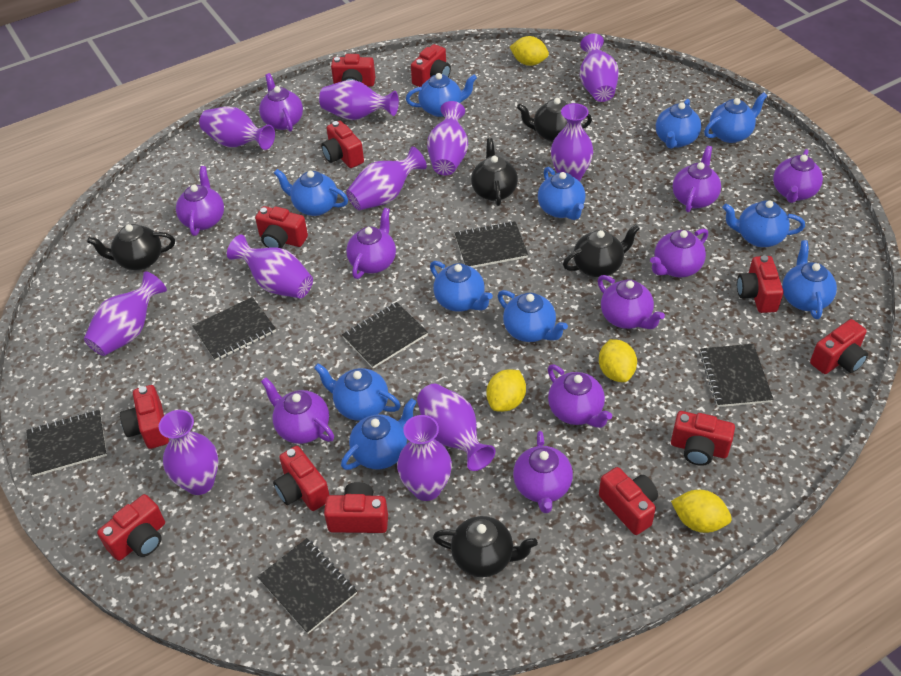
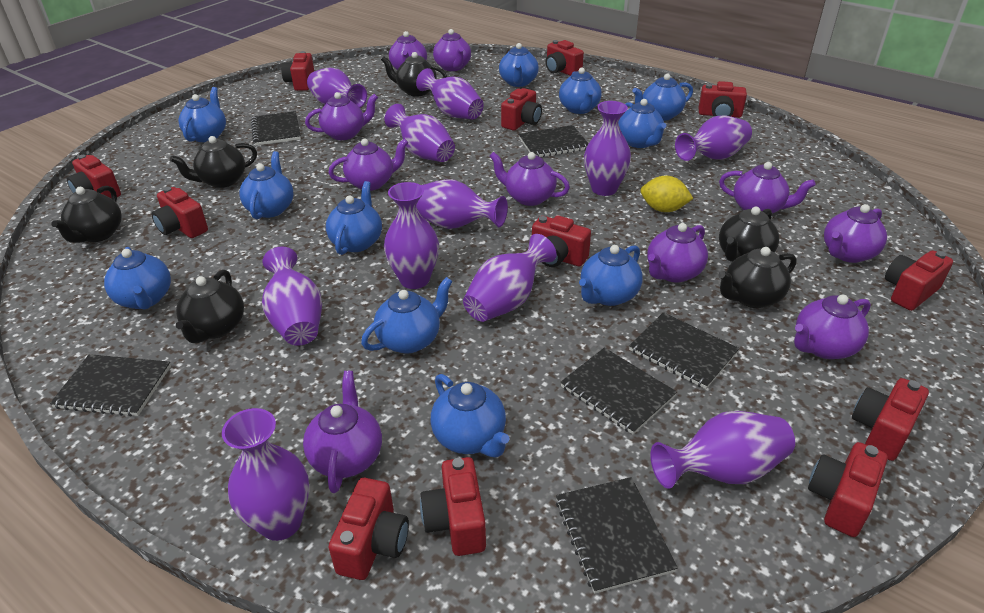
black teapot: [87,224,175,270] [433,516,538,577] [471,138,518,206] [517,98,592,142] [563,224,640,277] = 5 -> [51,186,122,243] [170,136,257,188] [176,270,244,343] [381,52,447,97] [719,207,779,262] [719,247,797,308] = 6
yellow lemon: [486,369,526,412] [510,36,549,66] [599,339,637,382] [671,490,732,533] = 4 -> [641,176,694,212] = 1

